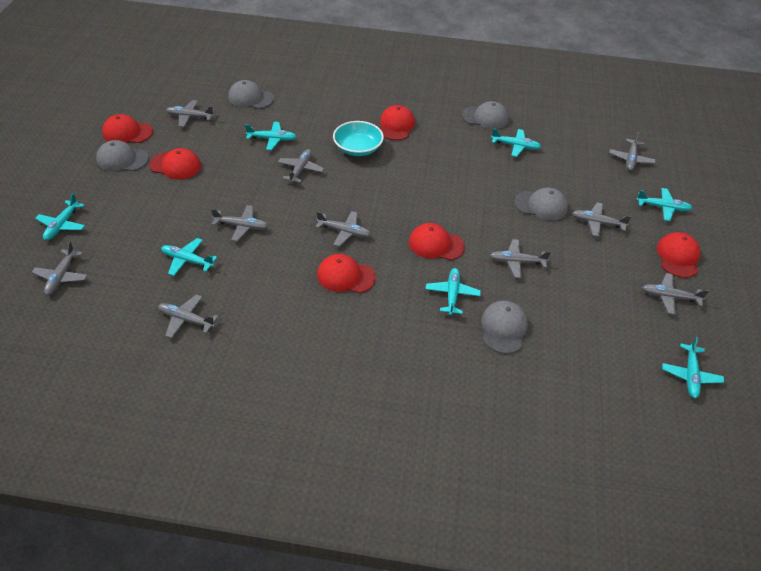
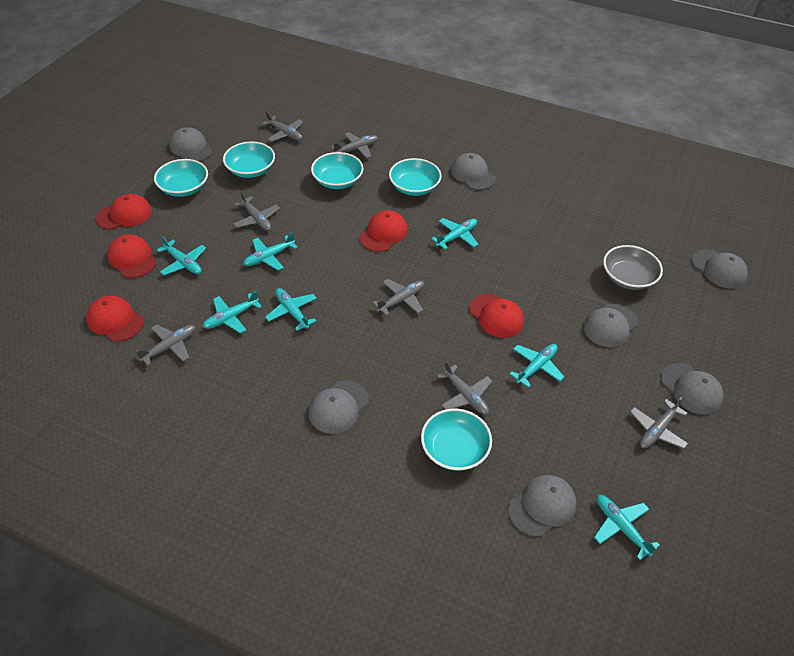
grey bowl: none = 0 -> [603,245,663,290] = 1
grey cap: [96,140,149,171] [228,80,274,109] [462,101,509,129] [482,301,528,354] [514,187,568,220] = 5 -> [169,127,212,162] [309,380,369,434] [451,153,496,190] [508,475,576,537] [584,304,638,347] [661,363,724,415] [692,249,748,289] = 7
grey plane: [32,241,88,295] [158,294,218,338] [166,100,215,127] [211,205,268,241] [278,149,324,183] [316,211,371,247] [489,239,551,278] [572,202,632,237] [609,132,656,171] [642,273,709,315] = 10 -> [135,324,196,366] [233,191,280,231] [262,111,303,142] [332,132,378,158] [373,279,424,316] [437,361,492,415] [630,397,688,449] = 7
red cap: [102,114,153,143] [149,148,201,180] [317,254,376,293] [380,105,415,140] [409,223,465,260] [657,232,700,278] = 6 -> [86,296,144,342] [96,194,152,230] [107,234,157,278] [360,210,408,252] [469,294,524,338] = 5
turquoise bowl: [333,121,384,156] = 1 -> [154,159,208,197] [223,141,275,178] [311,152,363,189] [389,158,442,196] [421,409,492,471] = 5

